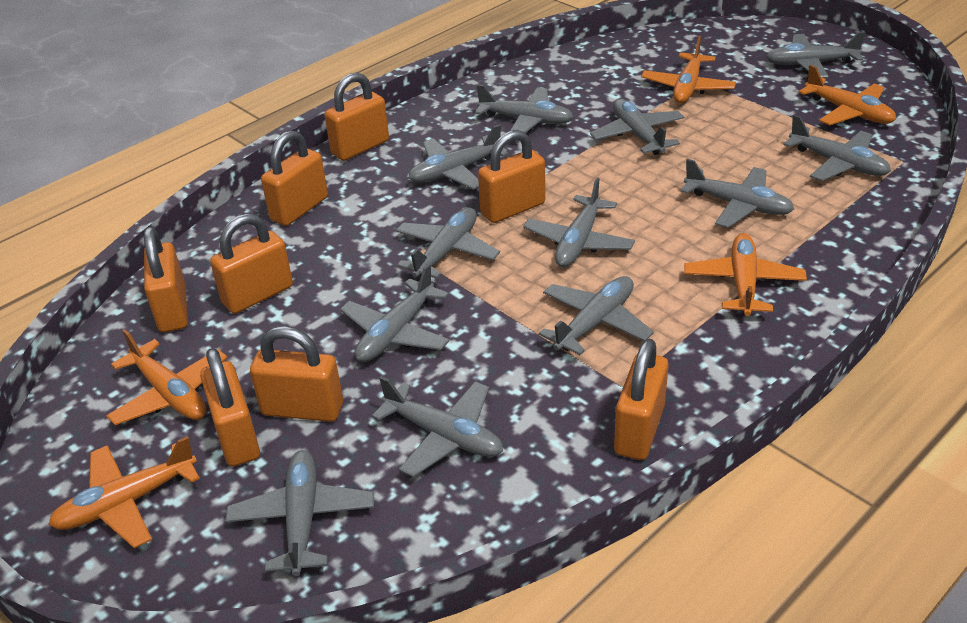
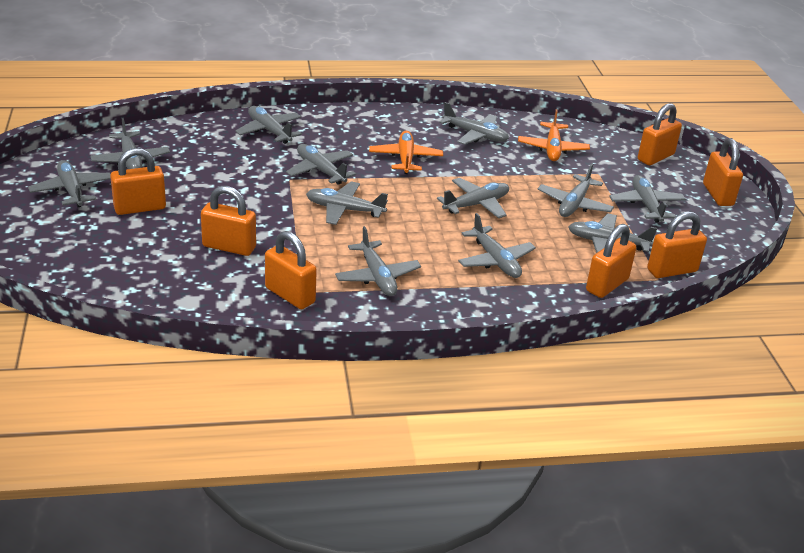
orange padlock: [144,227,188,332] [200,348,260,466] [210,213,293,314] [250,326,343,422] [261,130,328,226] [325,72,389,161] [478,130,545,223] [614,338,669,460] = 8 -> [110,148,166,215] [201,186,256,256] [265,231,317,309] [586,224,636,298] [638,103,682,165] [647,211,707,278] [703,138,743,206] = 7
orange plane: [48,436,200,548] [106,329,228,425] [641,36,736,103] [684,233,807,316] [798,65,896,125] = 5 -> [369,131,443,174] [518,109,590,161] = 2

